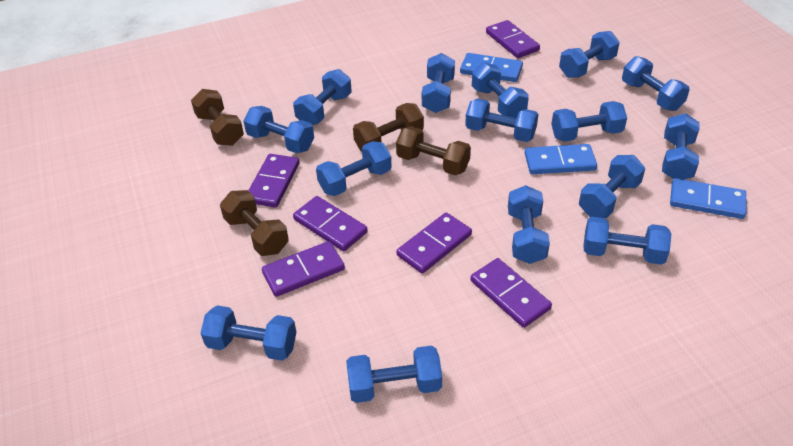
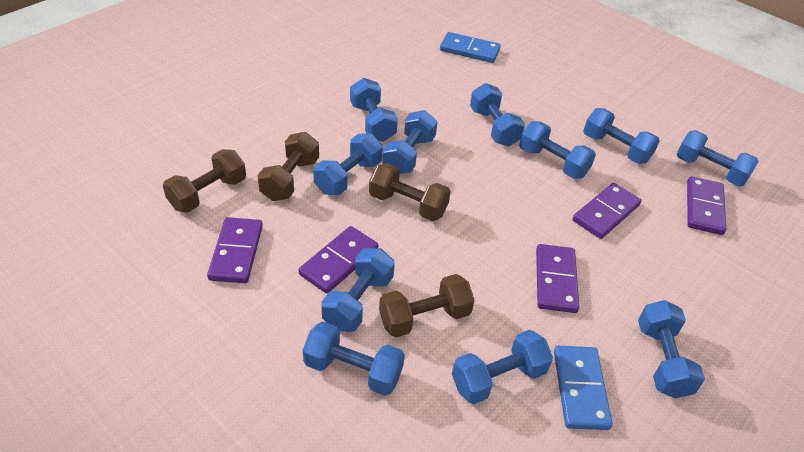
blue domino: [460,53,523,82] [525,144,597,174] [670,178,747,219] = 3 -> [440,32,501,63] [554,346,612,430] = 2
blue dumbbell: [201,305,296,361] [243,106,314,153] [293,69,352,125] [316,141,392,196] [346,345,442,403] [422,53,455,113] [465,98,539,142] [472,62,529,118] [508,185,550,264] [551,101,627,142] [559,31,620,78] [579,155,645,218] [583,217,671,265] [622,56,690,111] [662,113,700,179] = 15 -> [303,321,405,396] [313,133,383,195] [321,248,395,332] [350,78,398,142] [382,110,437,174] [452,330,553,404] [470,83,525,146] [519,121,596,179] [583,108,660,164] [638,300,705,398] [677,130,759,186] = 11
purple domino: [248,154,299,208] [262,241,345,297] [293,196,368,251] [396,212,472,274] [471,258,552,328] [486,20,540,58] = 6 -> [207,217,263,283] [299,226,378,294] [536,244,579,313] [573,183,641,239] [687,176,726,235] = 5

